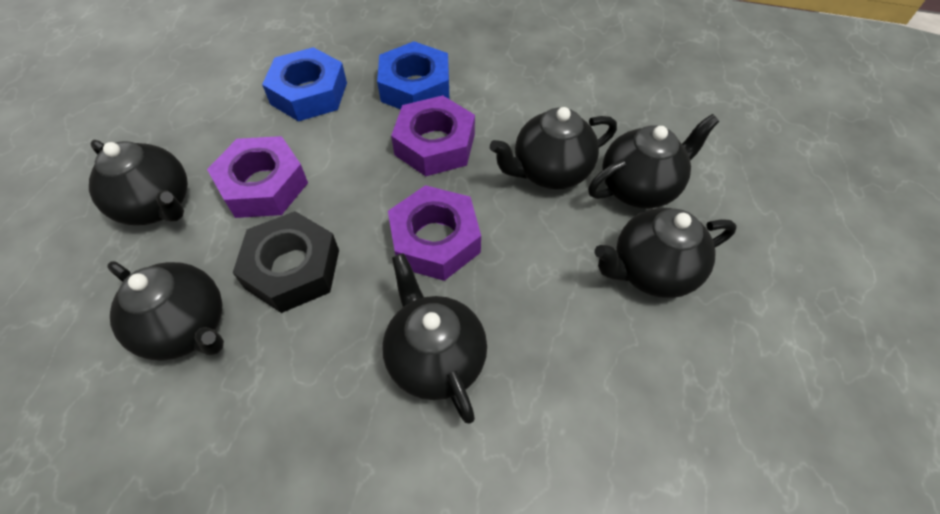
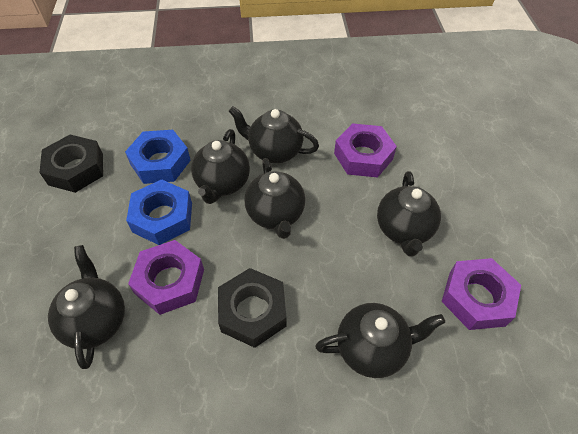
black nut: [233,211,339,313] = 1 -> [40,135,103,193] [218,268,287,348] = 2

